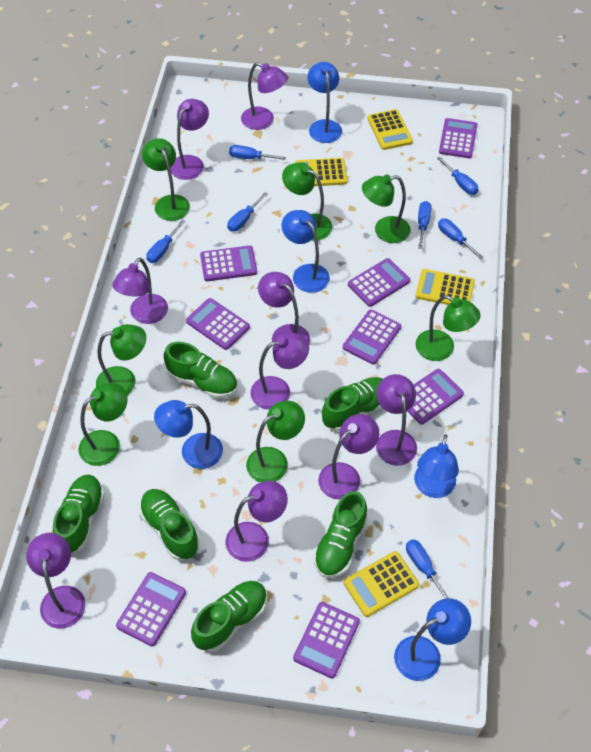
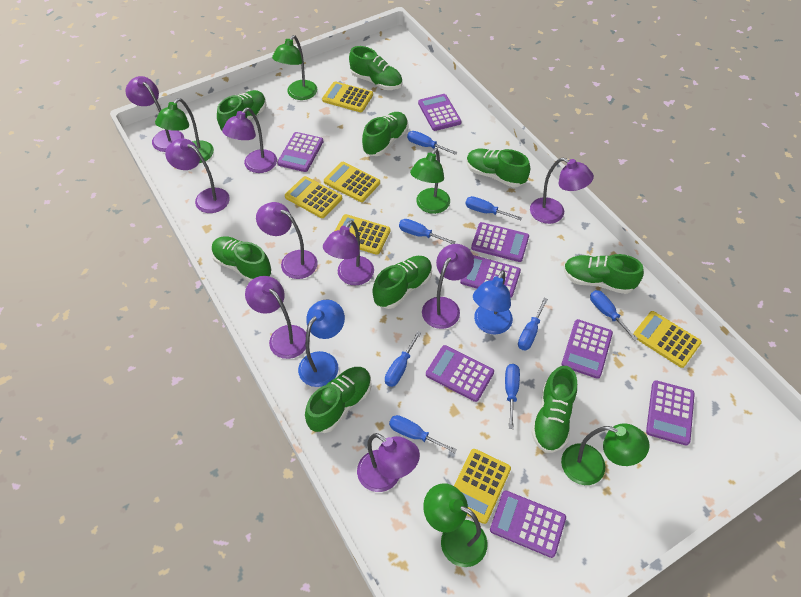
blue lamp: [154,400,223,469] [282,210,330,293] [307,62,342,143] [394,598,471,681] [414,435,459,498] = 5 -> [298,300,345,387] [473,270,513,334] = 2
blue screwdriver: [146,220,186,263] [227,192,268,232] [229,145,286,160] [406,539,449,599] [418,201,431,249] [437,157,478,195] [438,219,483,259] = 7 -> [385,331,421,387] [389,415,457,453] [399,219,455,244] [407,131,458,155] [465,196,522,220] [505,364,520,429] [518,298,548,350] [590,290,638,341] = 8
green lamp: [78,383,128,466] [96,324,146,395] [142,138,190,221] [246,401,305,482] [282,162,333,240] [362,174,411,243] [416,295,480,361] = 7 -> [155,98,214,163] [272,35,317,100] [410,148,450,214] [423,483,488,567] [561,424,649,485] = 5
green shoe: [53,475,105,553] [139,489,199,560] [164,342,238,398] [191,581,267,652] [314,491,368,578] [322,377,383,431] = 6 -> [211,236,272,282] [217,90,267,130] [305,367,372,433] [349,46,402,90] [362,112,408,156] [372,256,432,309] [466,148,530,188] [531,366,577,453] [563,254,644,294] = 9
yellow calculator: [295,158,347,186] [344,551,419,617] [367,109,413,150] [416,269,475,305] = 4 -> [285,176,342,218] [322,81,373,112] [324,162,380,202] [335,214,391,255] [454,449,511,524] [633,311,702,368] = 6

